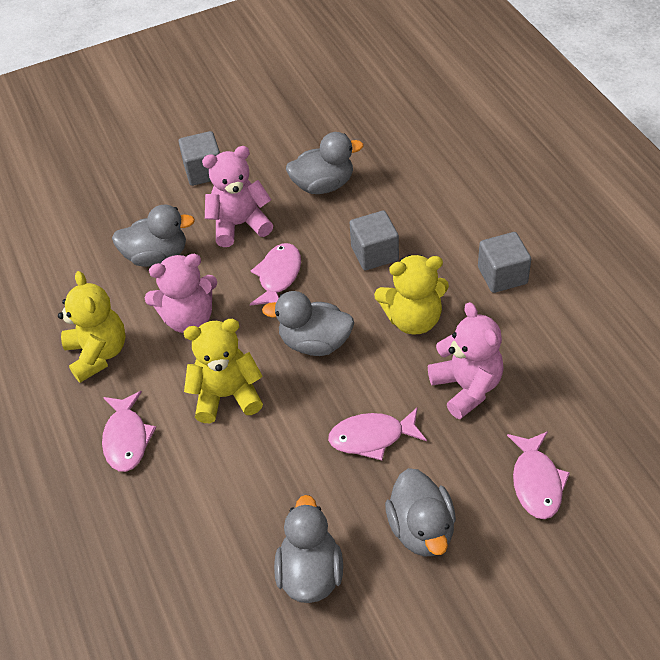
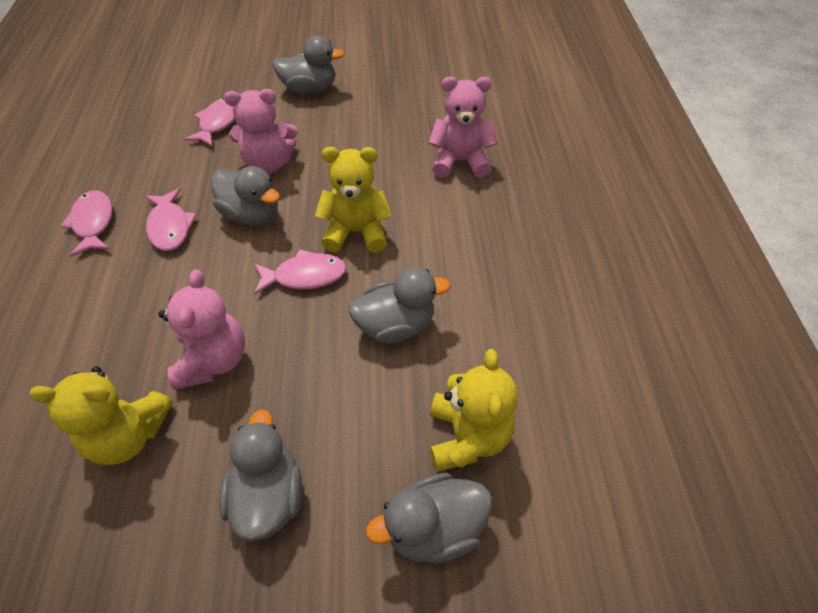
grey cube: [178,131,220,186] [350,210,399,270] [478,232,531,293] = 3 -> none = 0

